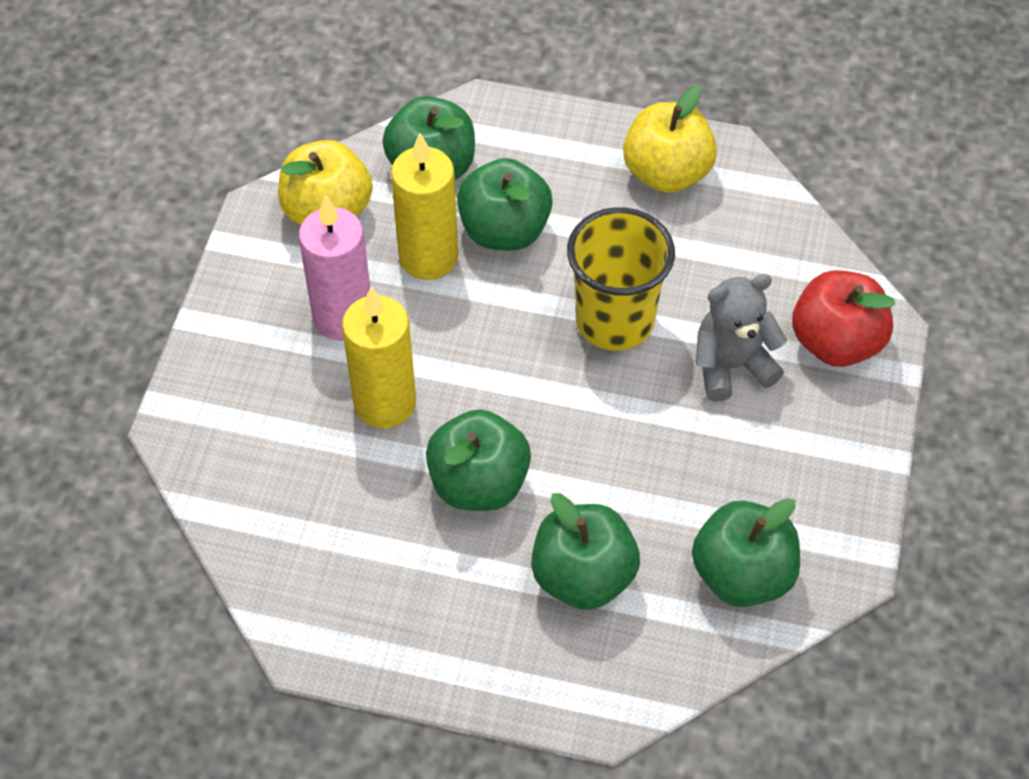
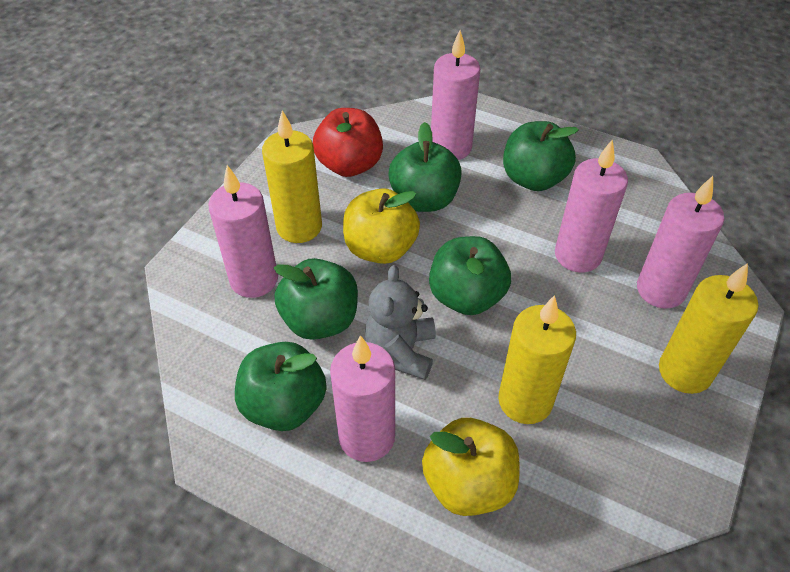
pink candle: [299,195,370,341] = 1 -> [208,165,278,298] [330,335,395,462] [431,30,480,160] [555,140,628,273] [637,176,724,309] = 5
yellow candle: [342,287,416,428] [391,133,458,280] = 2 -> [262,110,322,243] [498,295,576,424] [659,263,758,394] = 3
yellow cup: [567,207,675,351] = 1 -> none = 0

